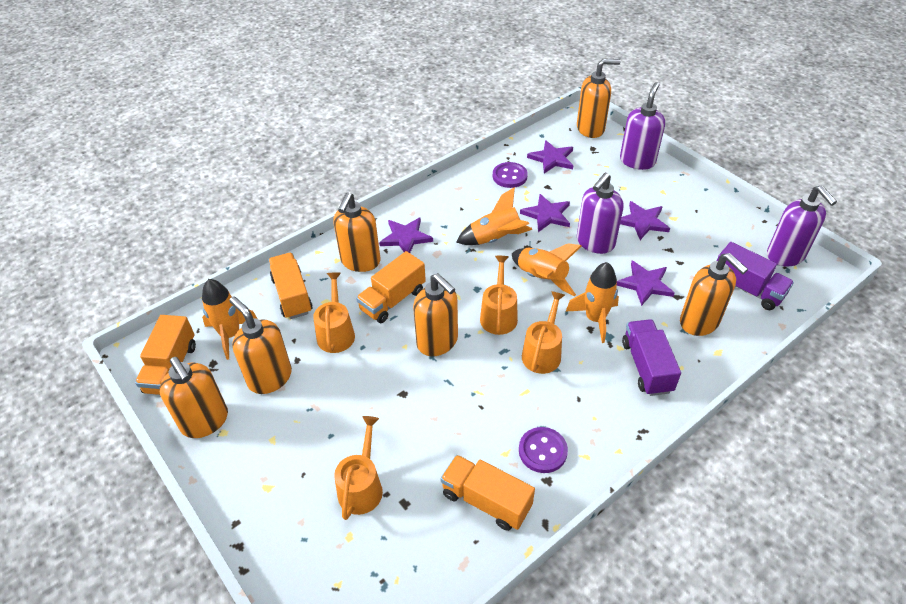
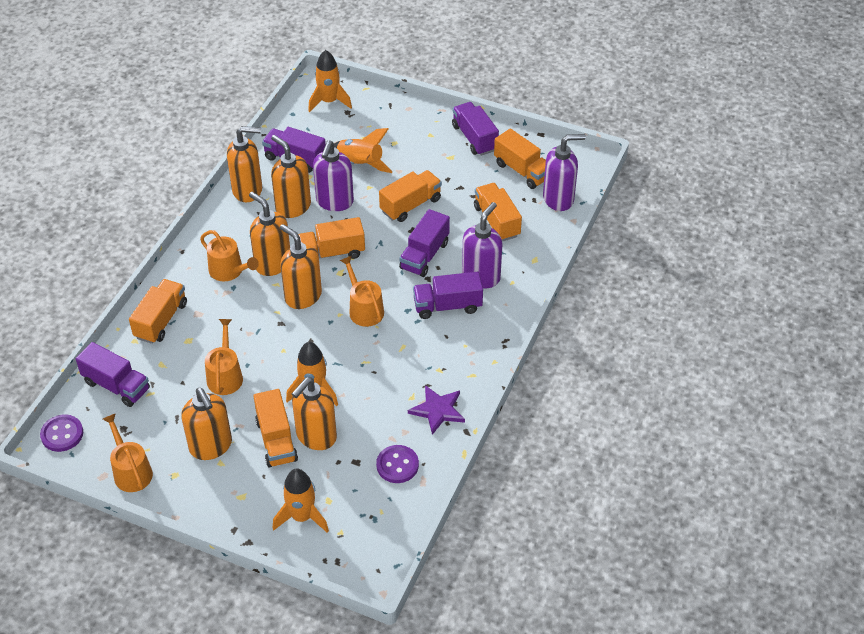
orange truck: [135,315,196,395] [268,253,313,319] [356,251,426,323] [440,455,535,531] = 4 -> [129,279,187,344] [253,389,298,468] [298,217,365,259] [379,170,442,222] [474,183,522,242] [494,129,546,189] = 6
purple star: [379,217,433,253] [520,194,570,232] [527,140,574,174] [617,260,675,306] [620,201,670,240] = 5 -> [408,385,465,435] = 1
purple truck: [622,319,681,396] [717,242,794,310] = 2 -> [76,342,150,407] [262,127,326,173] [399,209,450,277] [413,272,483,319] [452,102,499,156] = 5

